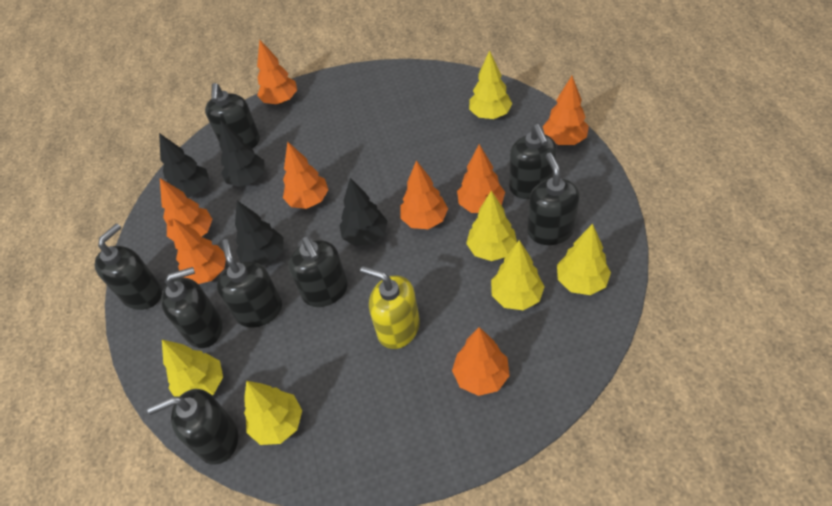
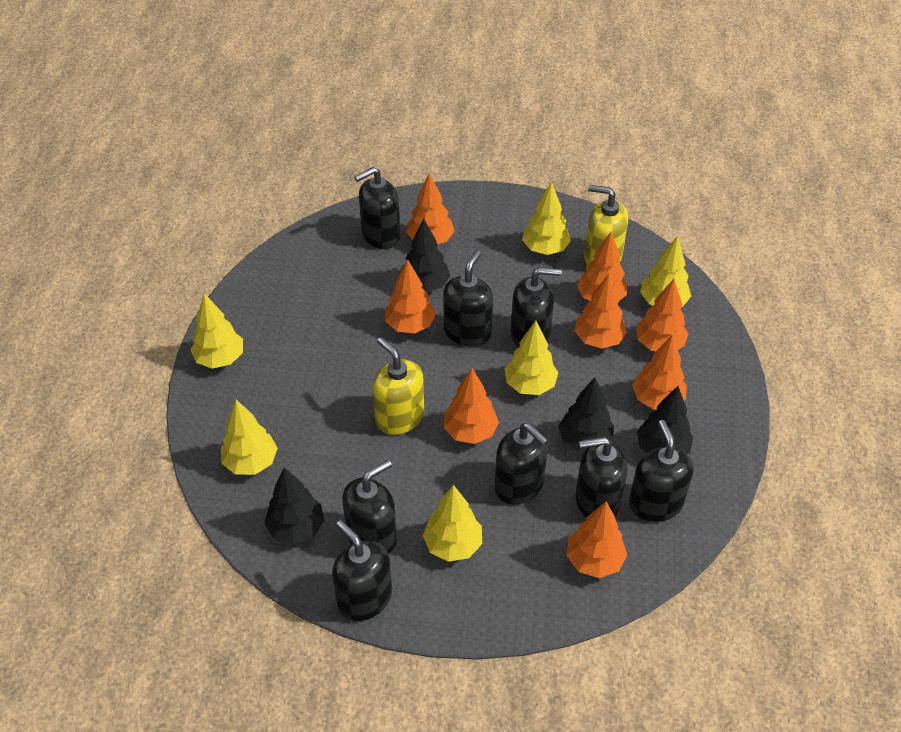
yellow soap dispenser: [360,266,420,349] = 1 -> [373,337,424,435] [584,185,628,265] = 2

